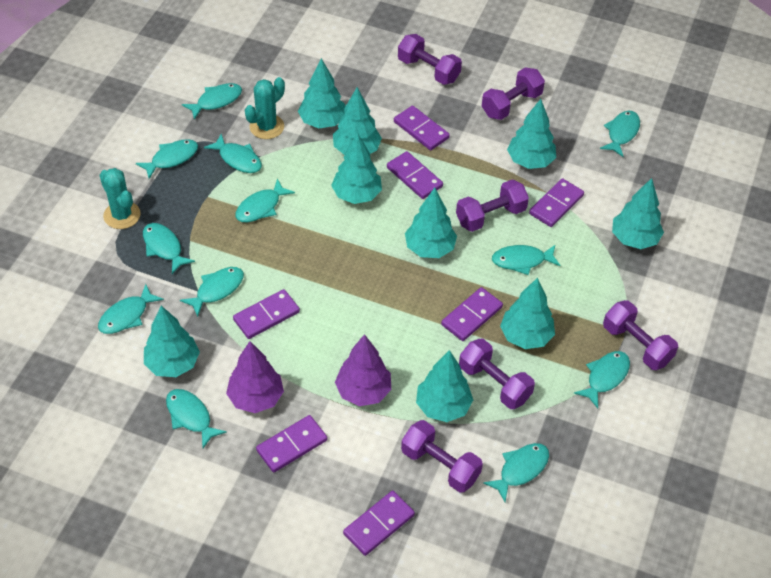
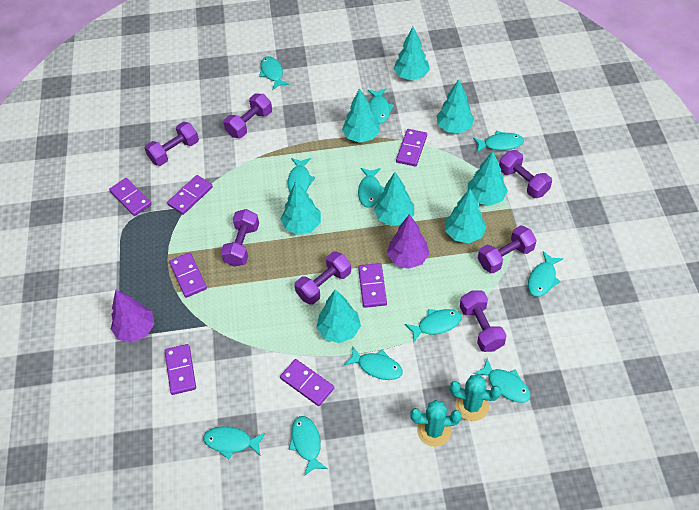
purple dumbbell: [398,34,462,85] [401,420,483,493] [456,179,529,232] [459,339,535,409] [482,67,545,120] [603,300,678,370] = 6 -> [145,122,199,166] [221,209,259,267] [223,94,272,138] [294,251,351,305] [460,290,507,352] [478,225,537,273] [499,150,552,198] = 7
turquoise fish: [98,284,164,334] [136,139,198,179] [143,223,195,274] [166,389,227,448] [180,267,244,317] [182,83,242,120] [204,134,262,173] [235,179,295,222] [483,443,549,502] [492,245,560,275] [574,351,630,408] [600,111,640,157] = 12 -> [203,426,265,459] [259,56,289,90] [288,158,315,192] [289,416,328,476] [344,347,403,380] [358,168,385,208] [368,88,394,124] [405,309,462,343] [473,131,524,152] [473,358,531,403] [528,251,563,297] = 11
turquoise tree: [144,306,200,377] [298,58,346,128] [331,133,382,204] [333,87,382,155] [405,188,457,258] [416,350,473,422] [500,277,555,349] [507,99,556,169] [612,178,664,249] = 9 -> [281,181,321,235] [317,290,361,343] [342,88,380,143] [374,172,414,226] [394,27,430,80] [436,79,474,133] [445,189,487,243] [468,151,508,206] = 8

